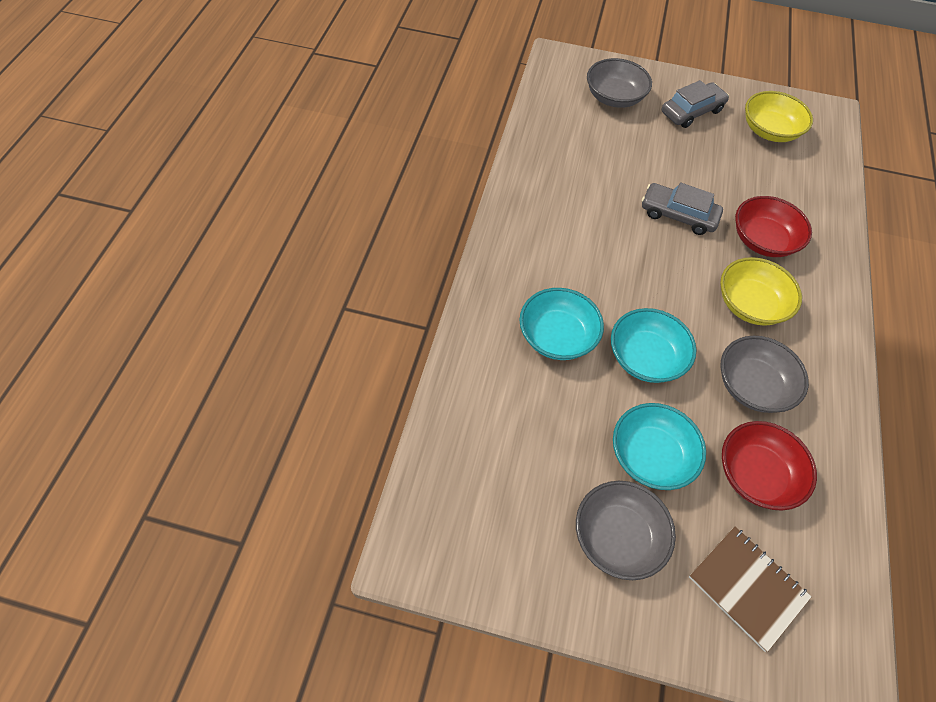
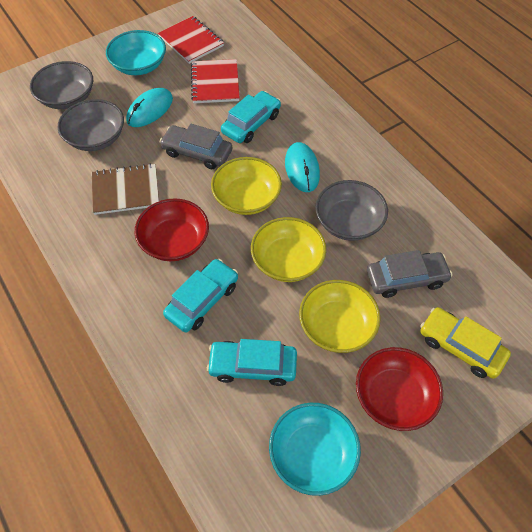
red notebook: none = 0 -> [158,16,224,64] [191,59,240,103] = 2
turquoise bowl: [520,288,604,360] [611,308,696,383] [613,403,706,490] = 3 -> [106,30,166,75] [269,403,361,496] = 2
turquoise car: none = 0 -> [163,259,238,333] [207,339,297,386] [221,91,281,143] = 3
turquoise mouse: none = 0 -> [126,88,173,127] [285,142,320,192] = 2
yellow bowl: [720,257,802,326] [745,91,813,142] = 2 -> [211,157,282,215] [251,217,326,282] [299,280,381,353] = 3
yellow car: none = 0 -> [420,307,511,379] = 1

